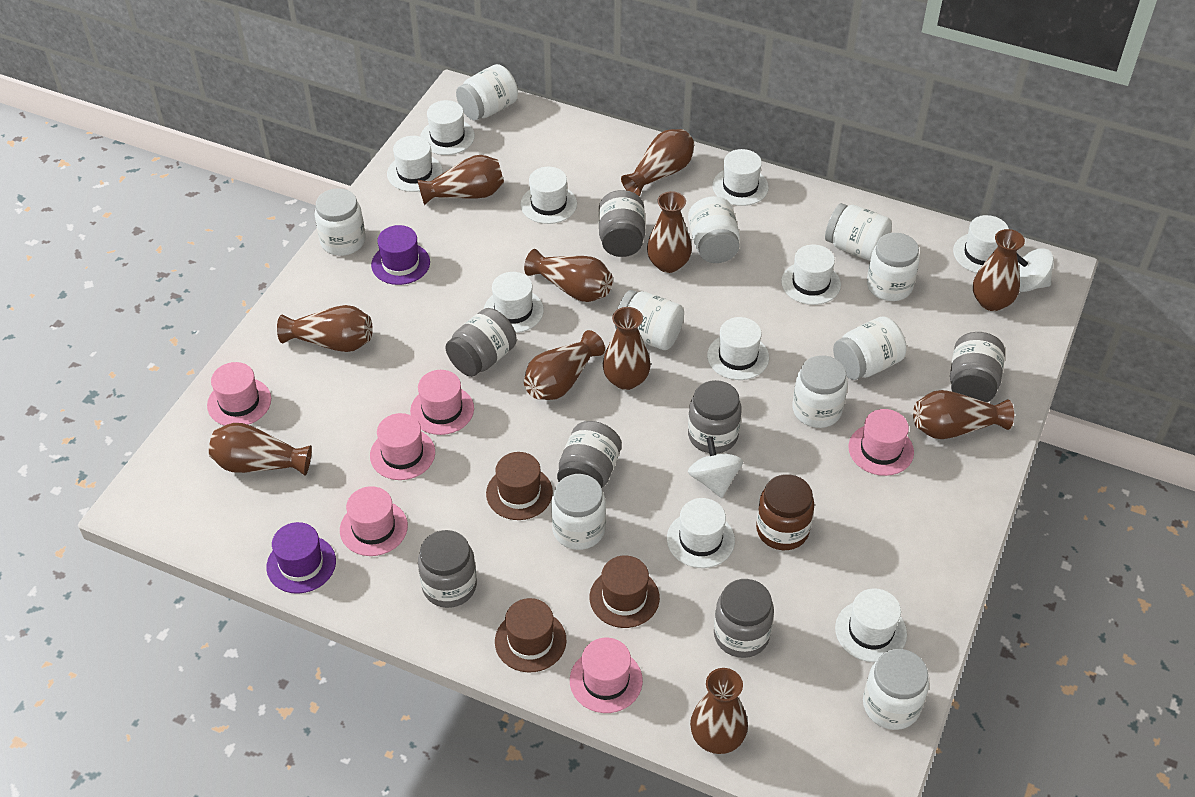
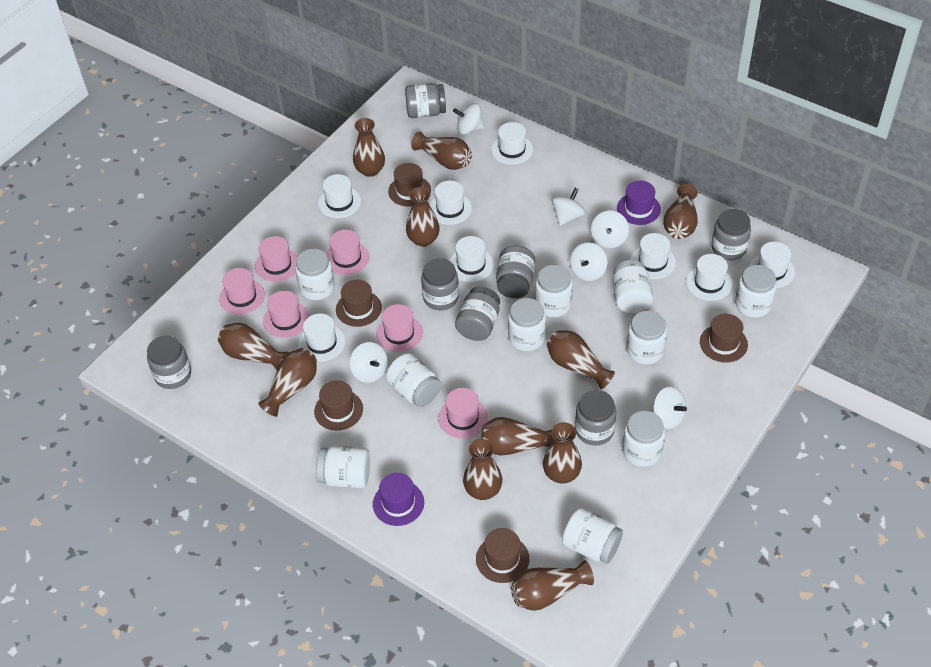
brown hat: [486,452,553,520] [495,598,566,673] [590,556,660,628] = 3 -> [314,380,363,431] [336,280,382,327] [388,163,431,207] [476,528,529,583] [700,314,748,363] = 5
brown jar: [756,474,814,550] = 1 -> none = 0
white hat: [387,136,443,192] [420,100,475,155] [484,272,544,333] [520,167,577,224] [667,498,735,568] [707,317,769,380] [713,149,769,206] [781,245,841,305] [835,588,907,662] [953,215,1009,273] = 10 -> [298,314,345,362] [318,174,361,218] [430,181,472,225] [450,236,494,282] [491,122,533,165] [630,233,676,279] [686,254,733,301] [749,242,795,288] = 8
white spinning top: [688,437,743,498] [1017,248,1054,292] = 2 -> [350,342,388,383] [453,103,485,135] [552,188,586,226] [570,243,607,281] [591,211,629,248] [653,387,687,429] = 6

